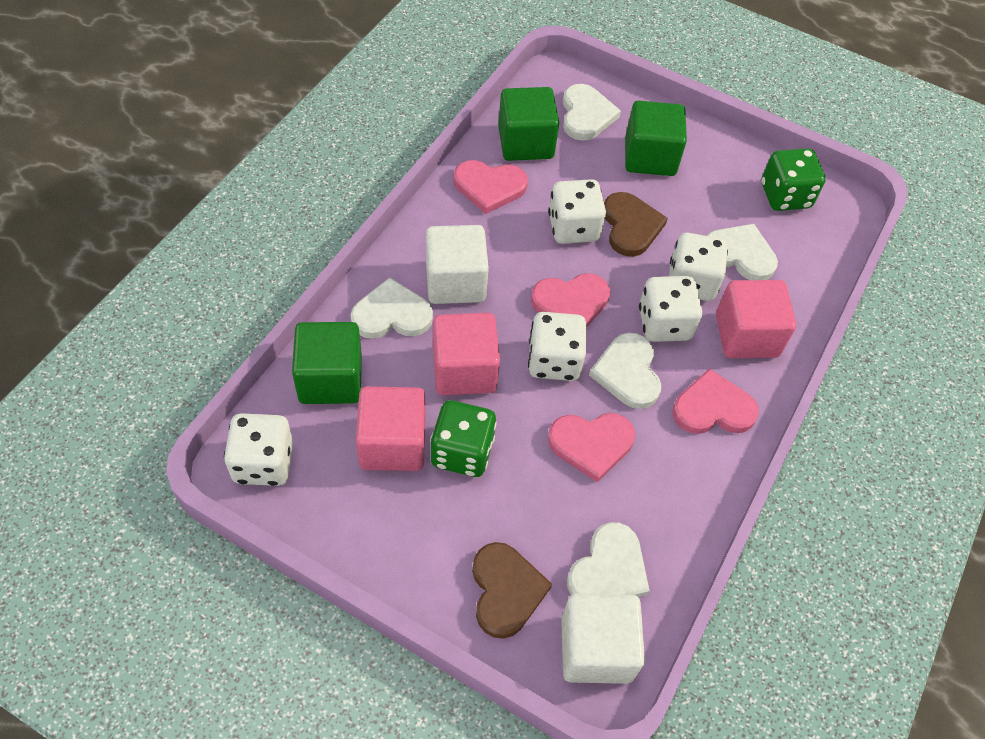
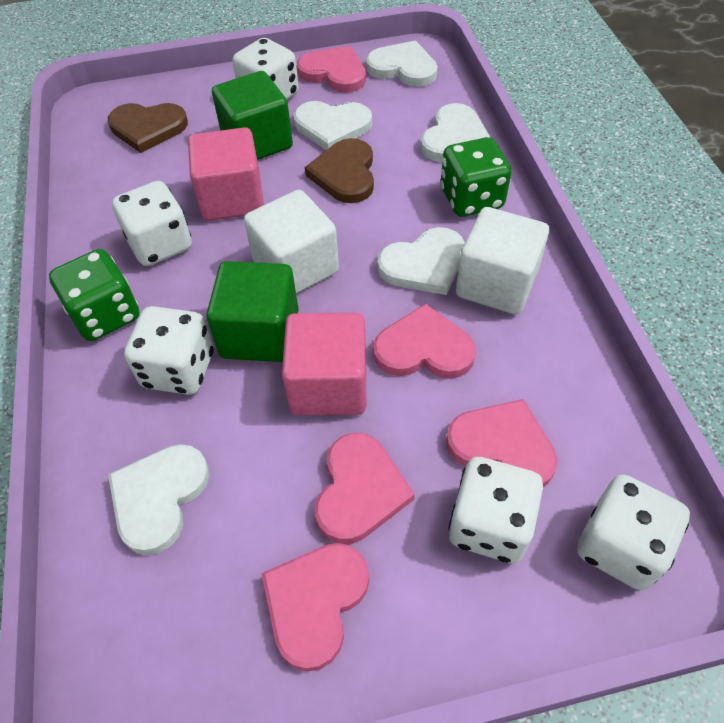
green cube: [292,322,362,404] [498,87,559,161] [625,100,687,176] = 3 -> [206,261,299,362] [212,71,293,160] = 2
pink cube: [356,386,425,471] [433,313,500,395] [716,280,796,358] = 3 -> [188,127,264,221] [282,312,366,416] = 2
pink heart: [454,160,528,214] [531,273,610,328] [548,413,635,482] [673,369,759,434] = 4 -> [261,543,369,671] [297,46,366,93] [315,433,415,544] [373,303,476,379] [446,399,558,487] = 5

